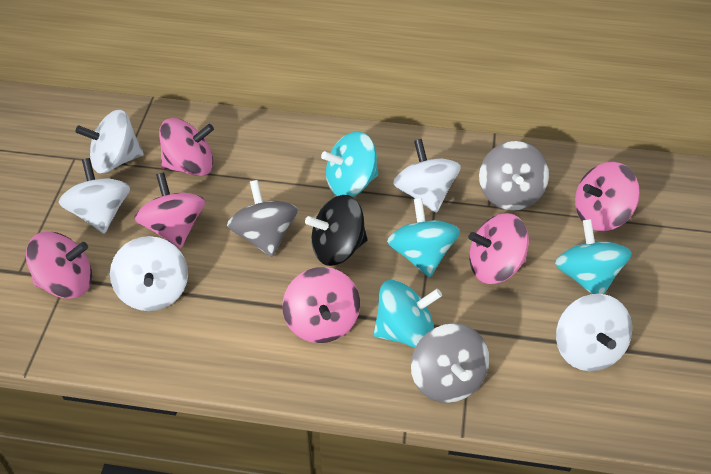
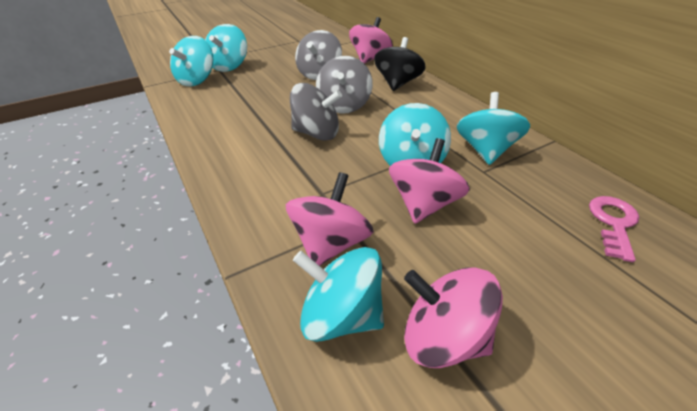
pink key: none = 0 -> [589,196,639,262] = 1
pink spinning top: [26,232,92,299] [134,172,205,249] [159,118,214,176] [282,267,360,343] [469,213,529,284] [575,162,640,231] = 6 -> [286,172,374,266] [349,17,393,64] [389,138,470,224] [404,267,503,368] = 4
turquoise spinning top: [321,131,378,197] [374,280,442,348] [387,198,460,278] [555,219,632,294] = 4 -> [169,36,213,86] [205,24,247,72] [293,247,384,342] [379,103,451,166] [457,92,530,165] = 5
white spinning top: [58,158,130,234] [75,110,144,173] [110,236,188,311] [393,139,461,213] [556,294,632,371] = 5 -> none = 0

